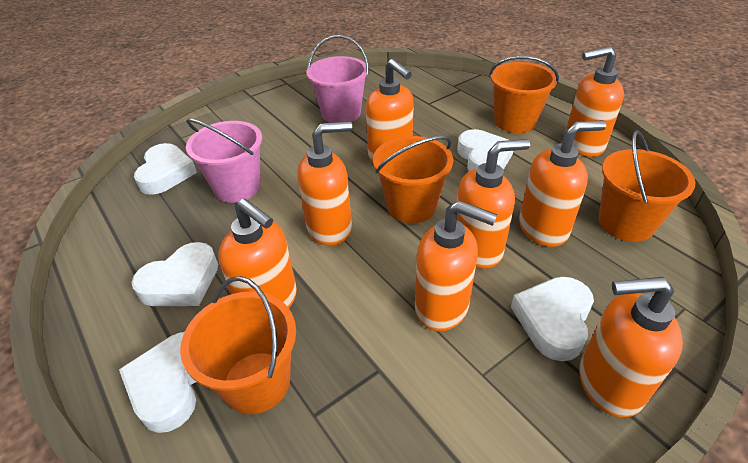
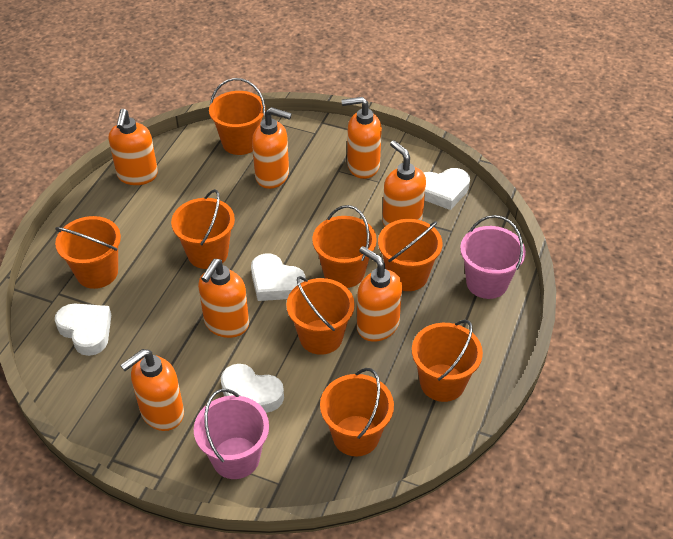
orange bucket: [180,276,296,414] [373,136,453,223] [489,56,559,133] [599,130,696,242] = 4 -> [55,216,121,289] [171,189,235,269] [209,78,266,155] [286,276,355,355] [312,205,377,288] [320,368,394,456] [378,219,442,291] [412,320,483,402] = 8
orange soap dispenser: [218,198,297,308] [297,121,352,246] [366,59,414,162] [415,200,497,331] [457,139,530,269] [519,120,606,247] [566,46,624,157] [579,277,683,418] = 8 -> [109,109,158,185] [120,349,184,431] [198,259,249,338] [252,107,292,189] [341,97,382,179] [357,246,402,342] [382,140,426,226] = 7
white heart: [119,332,196,433] [131,242,218,306] [134,143,197,195] [457,129,513,171] [511,277,594,361] = 5 -> [55,304,111,356] [221,364,284,413] [251,253,306,301] [424,168,470,210] = 4

